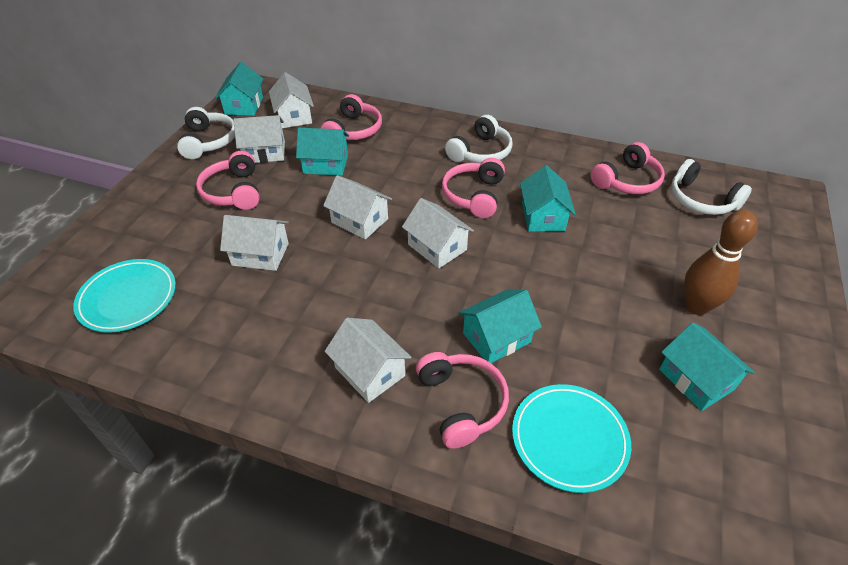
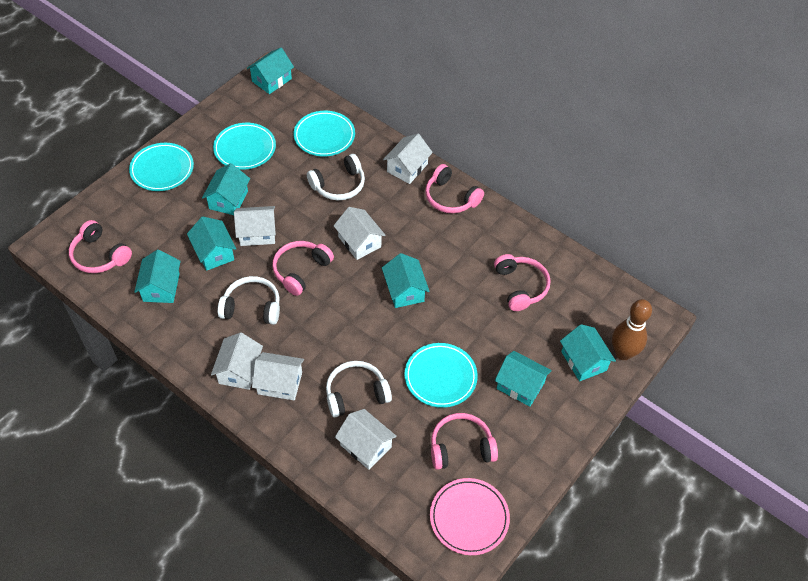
pink plate: none = 0 -> [430,478,510,555] = 1
turquoise house: [215,62,263,116] [296,128,349,176] [459,289,542,363] [520,165,576,232] [659,322,755,411] = 5 -> [134,250,181,303] [187,216,236,271] [202,163,250,215] [247,47,294,94] [382,253,430,308] [495,351,552,407] [560,324,616,381] = 7
turquoise plate: [73,259,176,333] [512,384,631,493] = 2 -> [129,143,194,191] [213,123,276,170] [294,111,355,157] [405,343,478,408] = 4

